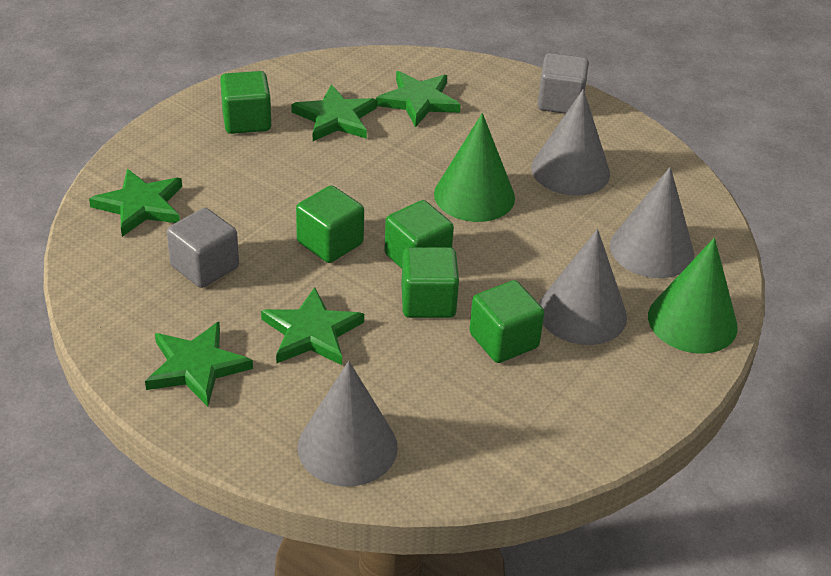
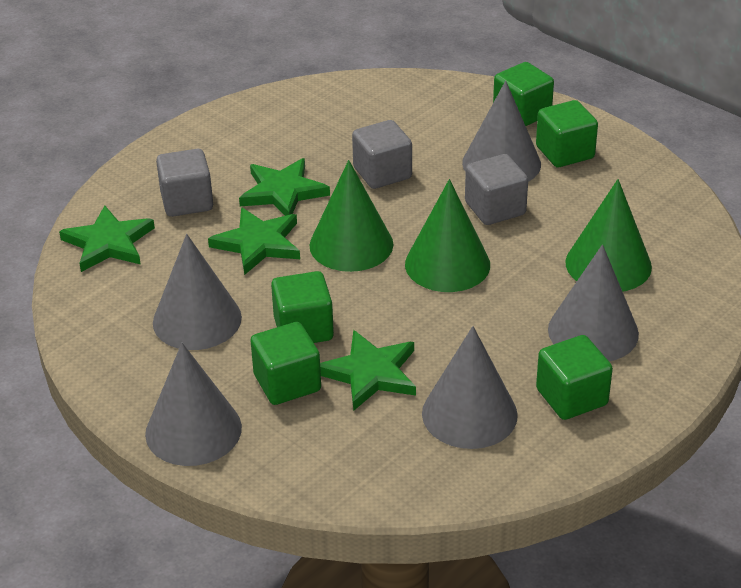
green cone: [434,113,515,222] [648,238,738,354] = 2 -> [310,160,394,272] [405,179,490,292] [565,179,652,292] = 3
green star: [89,169,182,237] [145,322,253,407] [261,287,364,365] [291,84,377,141] [376,71,461,127] = 5 -> [59,206,155,272] [208,208,300,275] [239,158,330,216] [320,330,416,411] = 4
grey cone: [298,361,398,487] [531,89,610,196] [539,229,627,345] [610,167,694,278] = 4 -> [145,343,242,466] [153,234,242,350] [422,326,518,449] [462,81,541,182] [548,245,639,361] = 5
grey cube: [167,208,239,288] [537,53,589,114] = 2 -> [156,149,213,217] [352,120,412,189] [465,154,528,225] = 3

